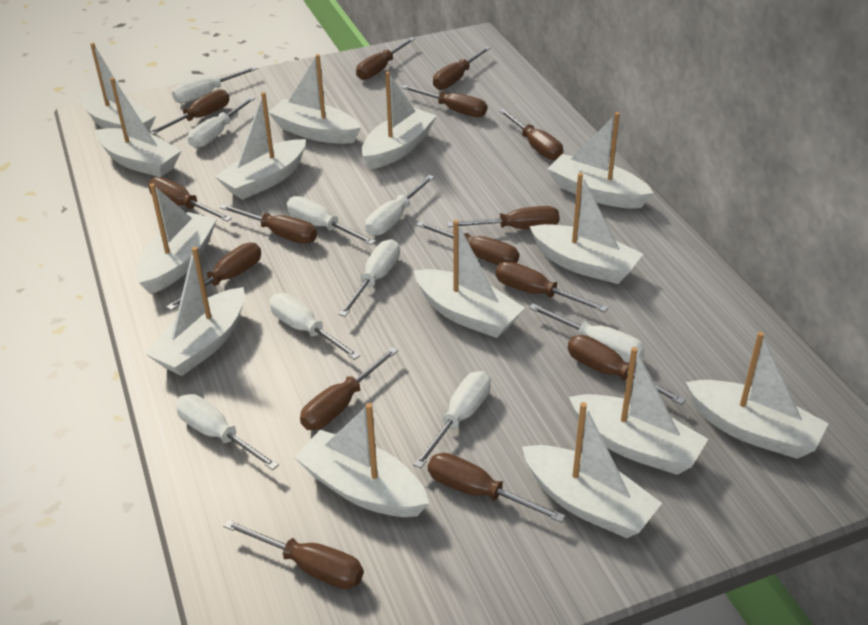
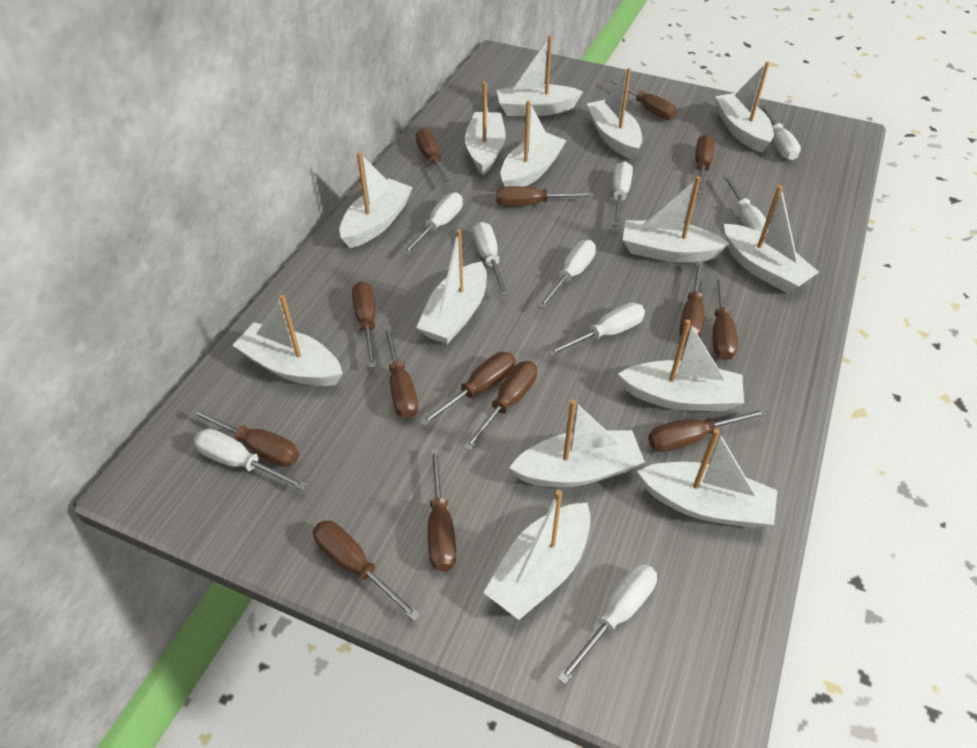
brown screwdriver: [148,177,232,222] [149,89,229,135] [166,243,261,311] [220,204,317,244] [223,519,363,589] [300,347,398,430] [356,37,415,80] [401,85,487,117] [416,221,519,265] [428,453,566,523] [433,47,490,90] [447,206,559,229] [496,261,608,312] [499,109,563,160] [568,335,686,405] = 15 -> [190,408,299,467] [313,521,420,621] [352,281,376,368] [384,325,418,419] [416,129,452,186] [420,352,516,426] [428,448,456,571] [463,361,537,451] [496,186,593,206] [609,79,677,120] [648,408,767,452] [679,261,704,341] [695,134,715,194] [712,275,738,360] = 14

